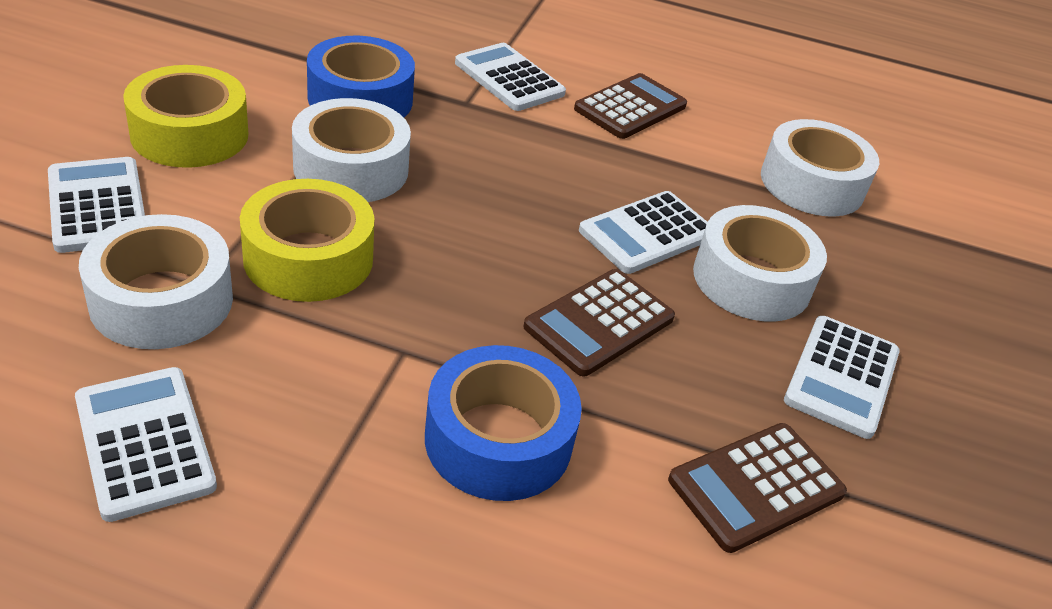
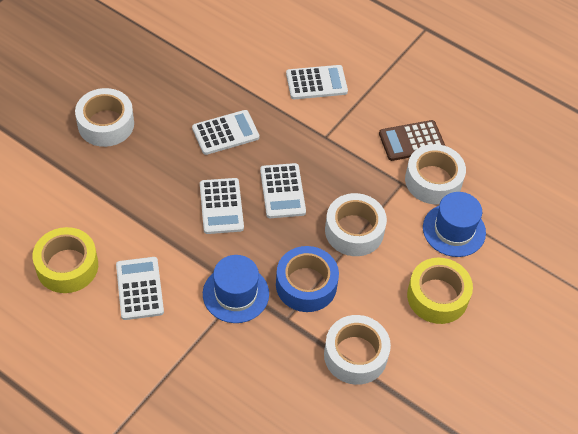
blue hat: none = 0 -> [203,255,269,323] [423,192,486,257] = 2
blue tape: [307,36,415,118] [425,345,582,501] = 2 -> [276,246,339,312] = 1
brown calculator: [523,269,675,376] [574,73,687,139] [668,423,847,553] = 3 -> [379,120,445,161] = 1

